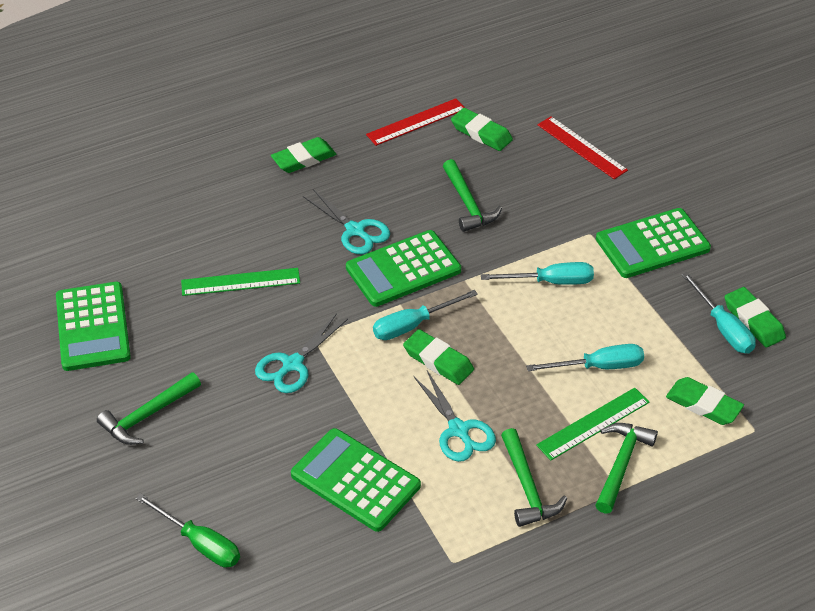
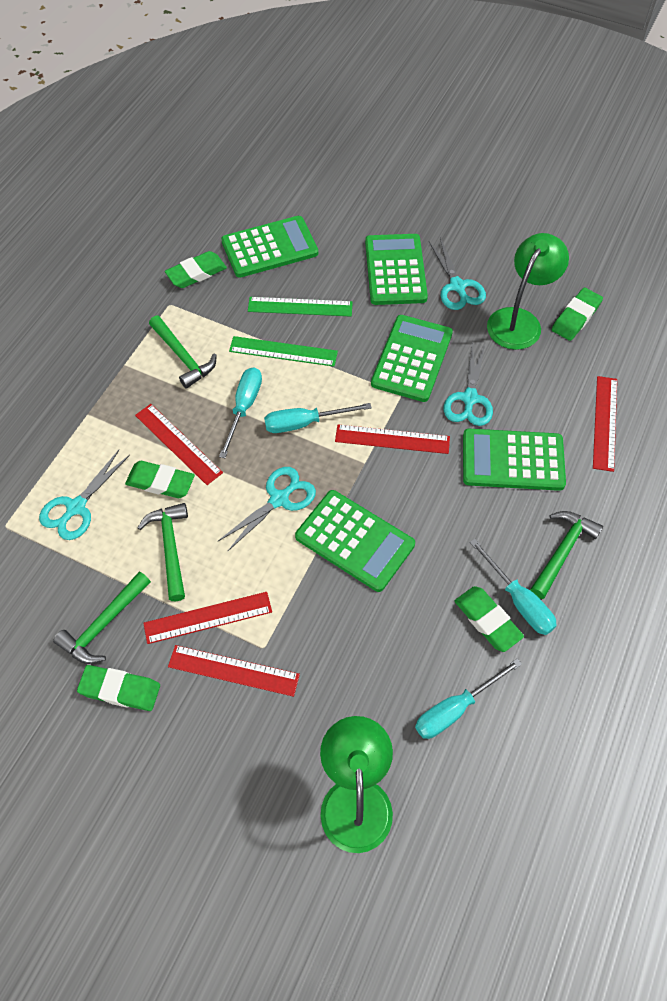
green calculator: [56,282,131,371] [291,428,421,532] [346,230,461,307] [596,208,711,278] = 4 -> [221,216,318,278] [295,490,415,592] [365,234,428,305] [371,315,453,402] [463,429,566,491] = 5
green lamp: none = 0 -> [320,716,393,853] [487,233,569,350] = 2
green screwdriver: [136,493,240,568] = 1 -> none = 0
red ruler: [366,98,465,146] [537,116,628,179] = 2 -> [135,404,223,485] [143,592,272,644] [168,645,300,697] [335,424,450,454] [593,376,617,472] = 5
turquoise scissors: [255,313,348,393] [303,189,390,254] [413,371,496,462] = 3 -> [39,450,130,540] [218,467,316,551] [429,238,486,310] [444,342,493,426] = 4

